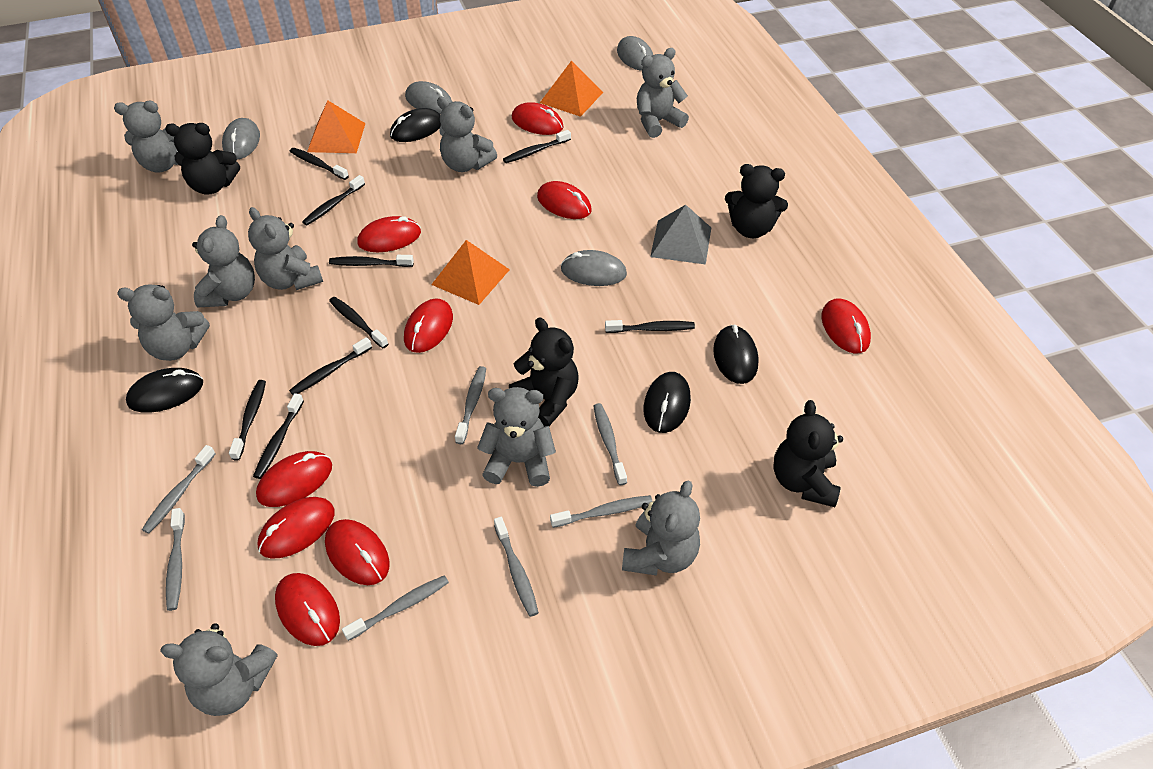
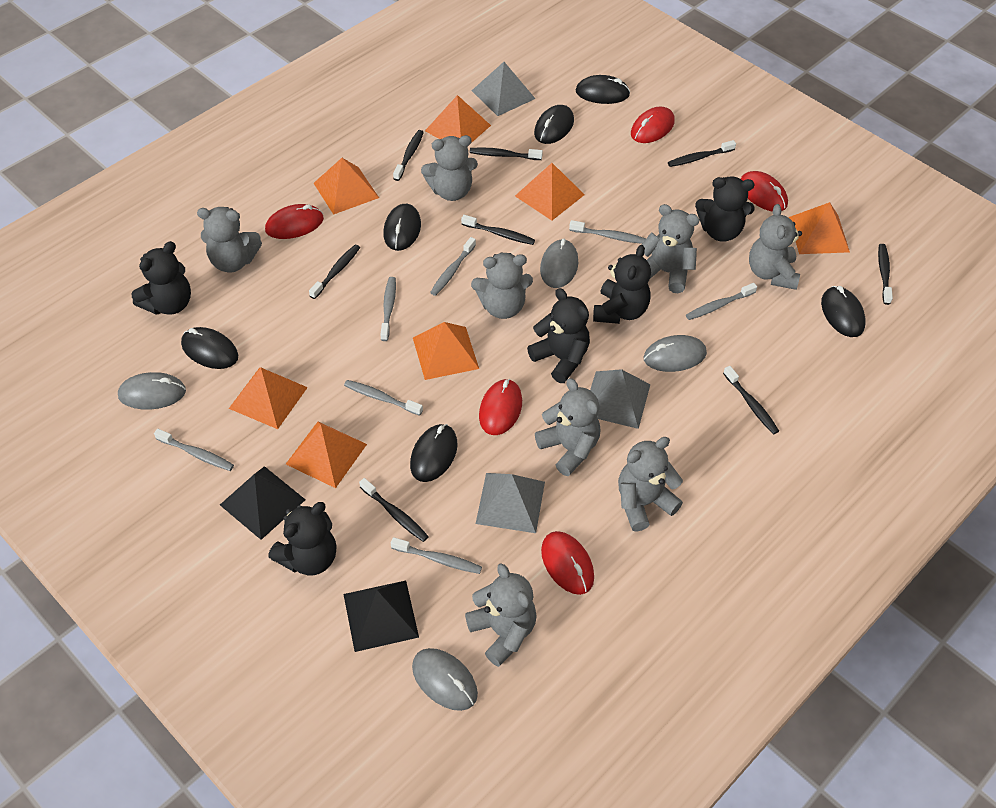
black mouse: [126,368,203,413] [390,108,441,142] [644,372,691,433] [713,325,758,384] = 4 -> [181,327,238,369] [383,204,421,251] [410,424,457,482] [534,105,574,144] [576,75,630,104] [821,286,866,337] = 6
black pyramid: none = 0 -> [220,466,306,540] [344,580,419,652] = 2
black teddy bear: [165,123,240,195] [509,317,578,427] [725,164,788,238] [773,400,843,507] = 4 -> [131,241,191,315] [268,502,337,576] [527,288,590,383] [593,245,651,324] [695,176,755,242] = 5
black toothbrush: [229,380,266,461] [253,393,304,479] [289,337,372,395] [290,148,349,180] [302,175,365,225] [329,255,414,267] [329,297,388,348] [503,130,571,163] [605,320,695,333] = 9 -> [309,245,360,299] [359,478,429,542] [393,130,424,181] [461,215,535,245] [470,147,543,160] [668,140,736,167] [723,366,779,434] [878,244,893,305] = 8
grey pyramid: [650,205,711,265] = 1 -> [472,62,535,116] [476,473,545,533] [590,369,651,429] = 3
grey teddy bear: [114,101,178,172] [117,285,210,361] [160,623,278,716] [192,215,255,308] [248,207,323,290] [437,97,497,172] [477,387,556,487] [622,481,700,576] [637,48,689,138] = 9 -> [197,207,262,273] [421,135,478,201] [465,563,537,667] [471,252,533,319] [535,378,600,476] [618,437,683,532] [642,204,700,293] [749,204,802,290] = 8
orange pyramid: [307,101,366,153] [431,240,510,305] [540,61,603,117] = 3 -> [229,367,308,429] [286,422,367,488] [314,158,379,215] [413,322,479,380] [425,95,491,143] [515,163,584,220] [789,202,850,254] = 7
red mouse: [256,451,332,507] [258,497,335,559] [275,573,340,646] [325,519,390,585] [357,216,421,252] [404,298,453,353] [512,102,564,135] [537,181,591,219] [821,298,871,353] = 9 -> [265,204,324,239] [479,379,522,435] [541,531,594,595] [631,106,675,143] [741,171,788,212] = 5

